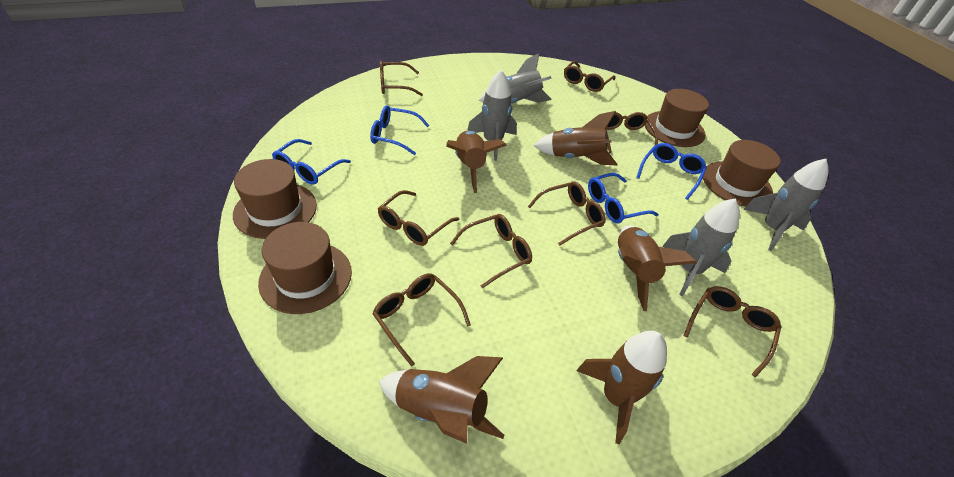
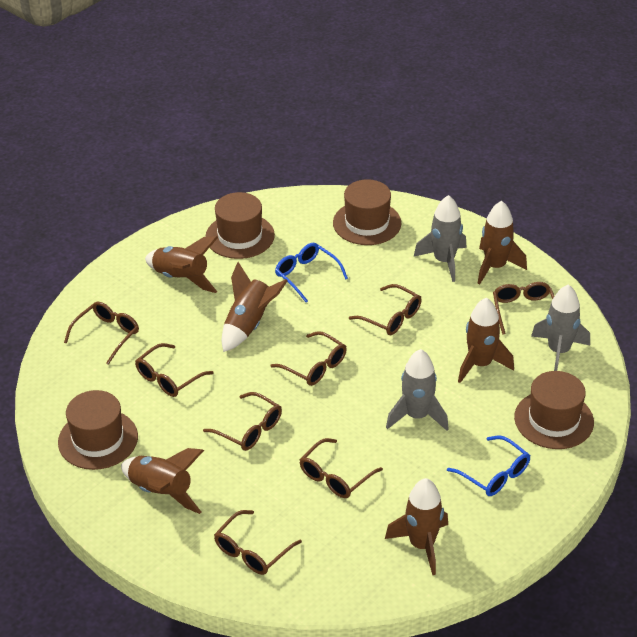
blue glasses: [272,139,351,185] [370,105,430,155] [588,173,658,223] [636,143,707,200] = 4 -> [275,243,348,303] [447,435,530,496] = 2
brown rocket: [379,356,505,444] [446,131,507,193] [534,111,617,165] [576,331,667,444] [618,226,697,311] = 5 -> [121,448,204,514] [145,236,218,293] [222,262,288,352] [385,478,448,575] [458,298,514,383] [477,201,527,285] = 6
grey rocket: [467,70,517,161] [479,53,552,103] [662,198,740,296] [743,159,829,251] = 4 -> [386,349,449,431] [414,195,467,282] [531,284,590,371] = 3

